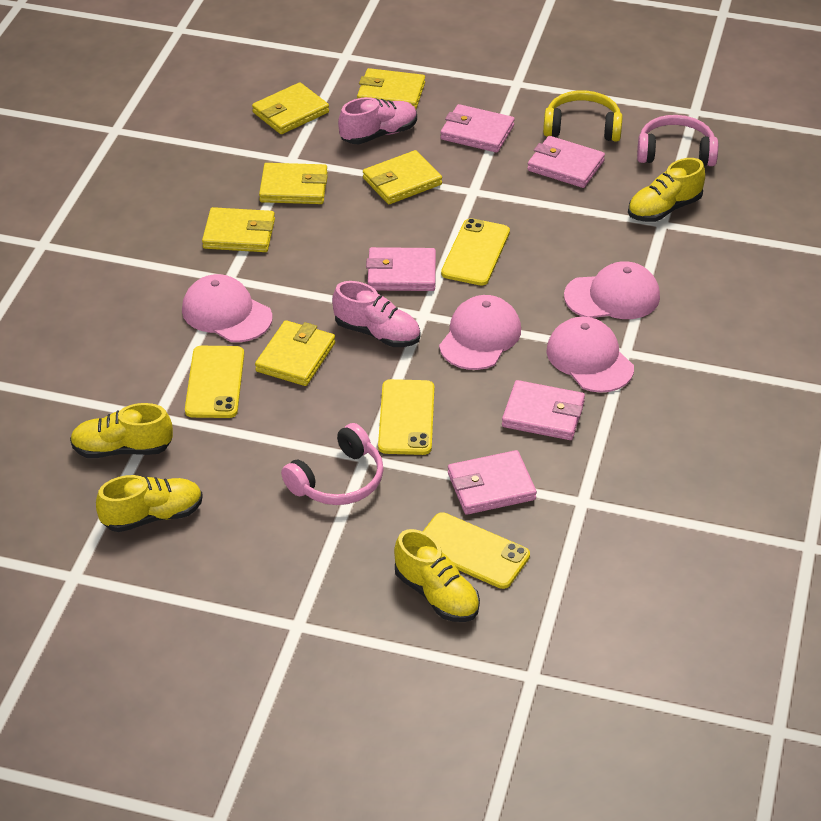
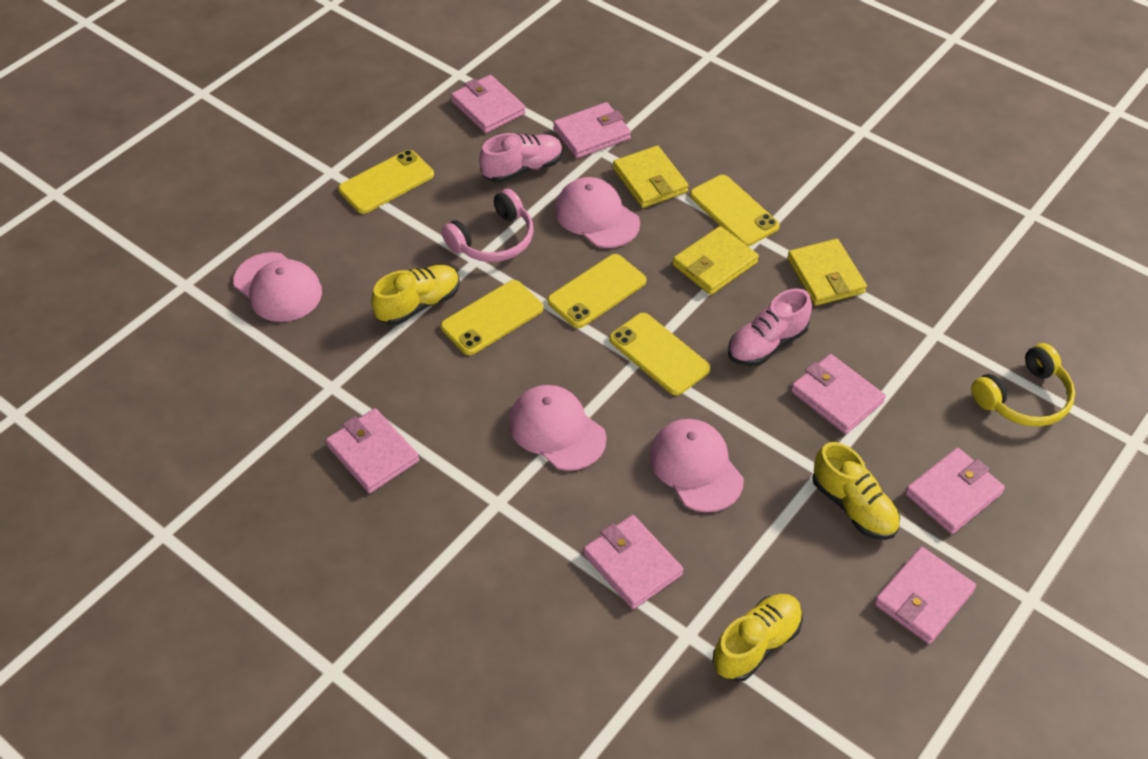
pink headphones: [281,423,384,505] [637,115,718,166] = 2 -> [442,189,533,262] = 1
pink wallet: [366,247,436,291] [440,104,515,153] [448,450,537,515] [502,380,585,440] [527,136,605,188] = 5 -> [326,408,419,493] [451,75,526,133] [553,102,631,158] [583,515,683,609] [791,354,886,434] [874,547,976,644] [905,448,1005,534] = 7
yellow phone: [185,346,244,418] [378,379,434,455] [423,512,530,589] [441,218,510,285] = 4 -> [338,150,434,214] [441,280,543,355] [547,254,646,328] [609,313,710,395] [690,175,780,246] = 5
yellow shoe: [70,403,173,458] [96,475,203,532] [394,529,480,622] [628,158,705,222] = 4 -> [371,265,460,325] [712,594,803,682] [812,442,900,540] = 3
yellow wallet: [202,207,275,252] [252,82,329,134] [255,320,335,386] [259,163,328,204] [357,68,425,109] [363,150,442,204] = 6 -> [613,146,688,208] [673,226,759,295] [787,239,867,306] = 3

